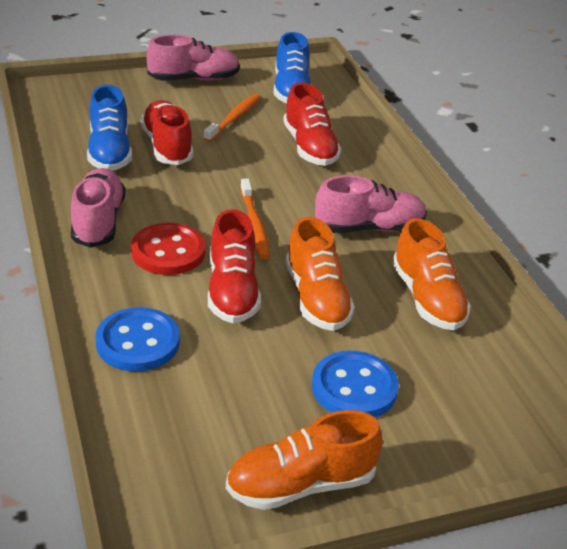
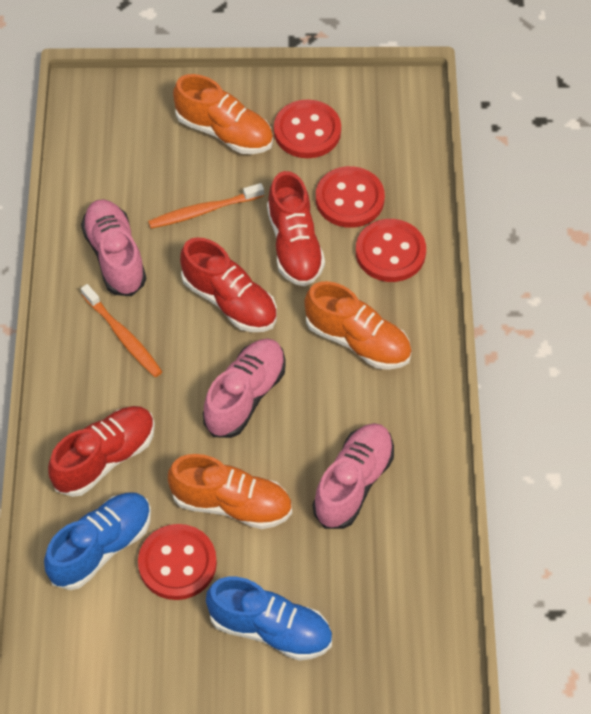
blue button: [96,307,180,372] [312,351,399,417] = 2 -> none = 0
red button: [131,223,206,275] = 1 -> [138,524,217,600] [274,99,341,158] [316,166,385,228] [356,219,426,282] = 4

